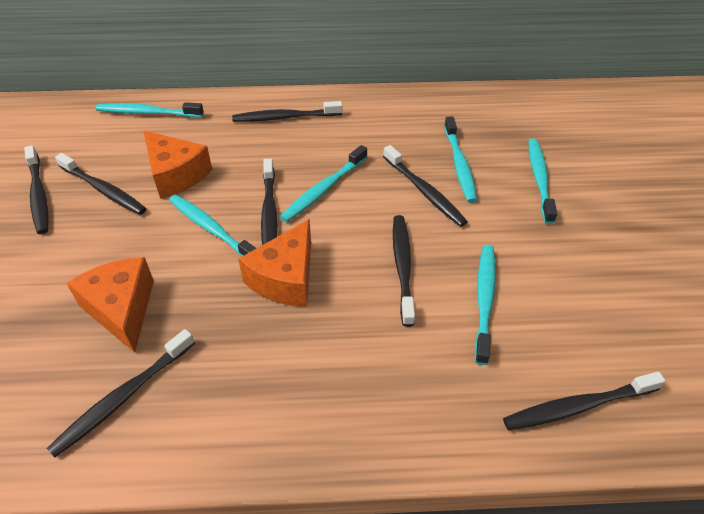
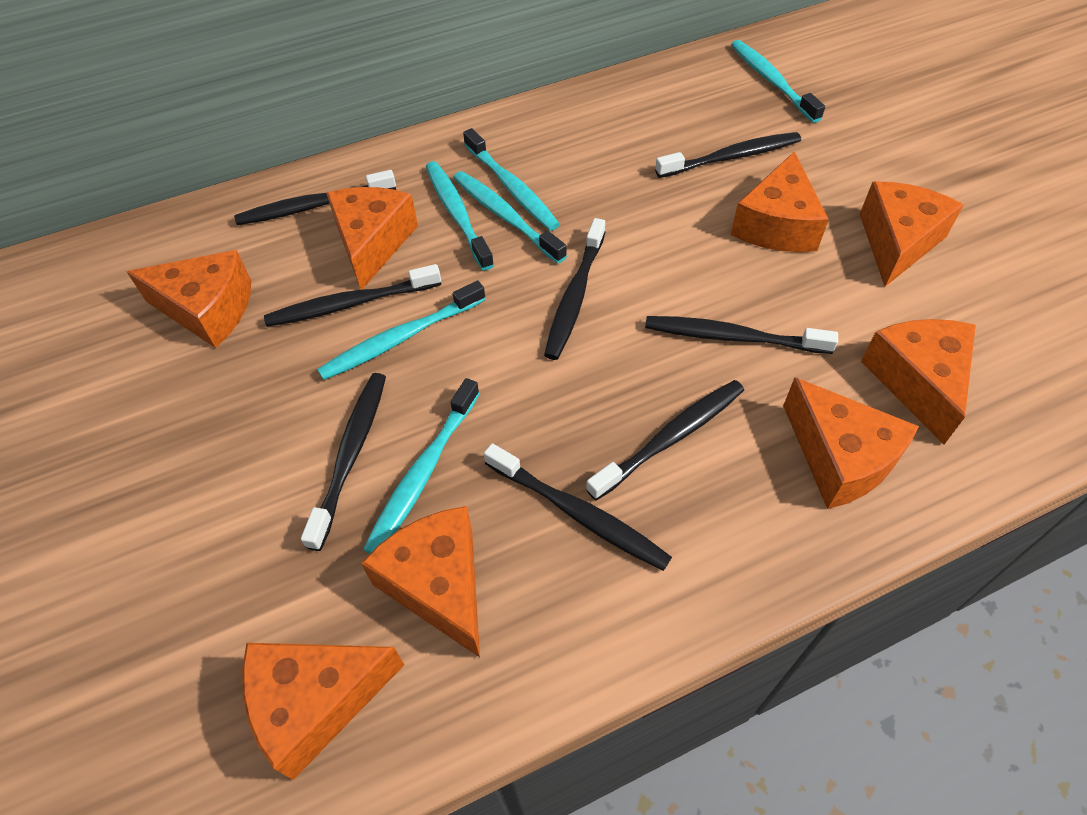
orange cheese: [66,257,154,353] [143,131,212,199] [238,219,311,307] = 3 -> [127,250,251,348] [242,643,404,780] [326,187,418,290] [361,506,480,657] [731,151,829,252] [783,377,919,509] [860,181,963,287] [861,319,976,444] = 8

